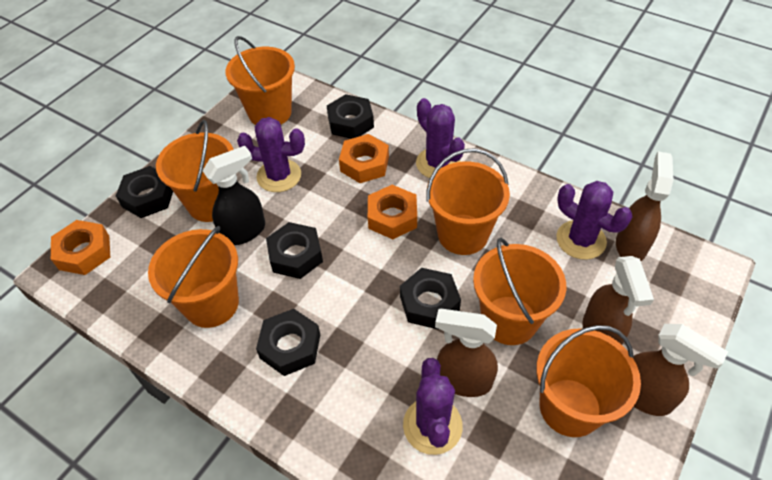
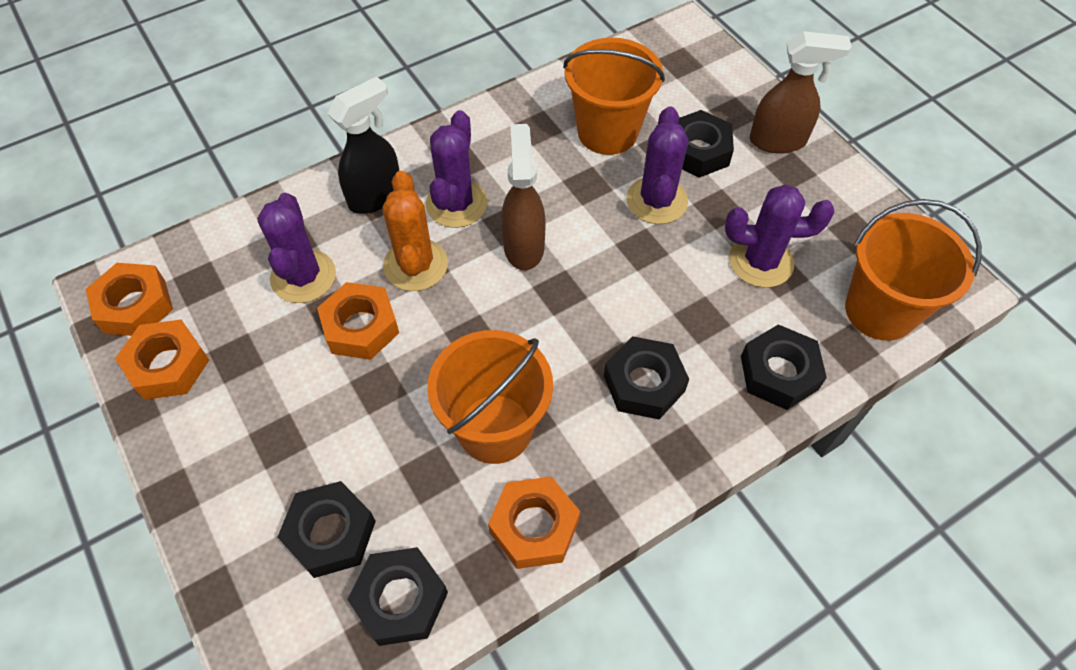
brown spray bottle: [435,309,498,397] [582,256,654,345] [616,151,674,261] [633,324,728,416] = 4 -> [501,124,546,270] [750,31,852,154] = 2
orange bucket: [148,226,239,328] [156,120,234,222] [225,36,295,125] [427,148,510,255] [473,238,566,345] [536,325,641,437] = 6 -> [427,330,553,464] [563,38,665,155] [845,199,982,341] = 3
orange cactus: none = 0 -> [382,171,448,291] = 1
orange nut: [51,220,110,275] [339,134,389,183] [368,185,417,239] = 3 -> [86,263,173,336] [115,320,209,400] [317,282,399,360] [488,477,580,569] = 4

